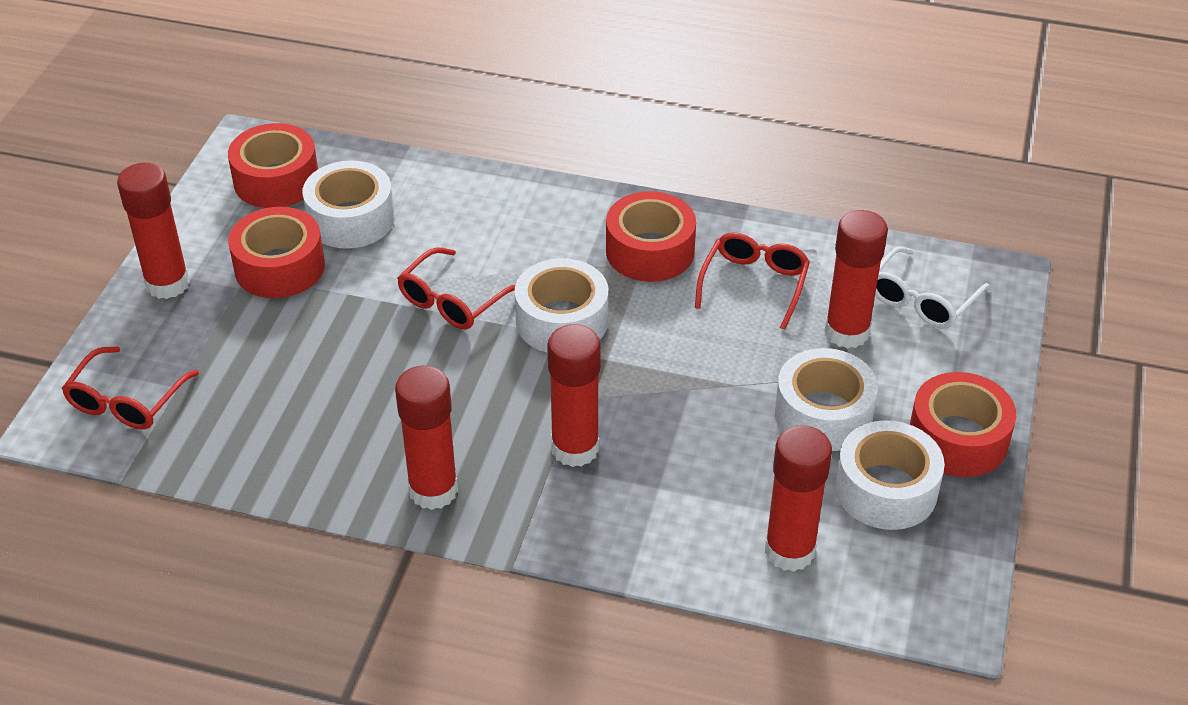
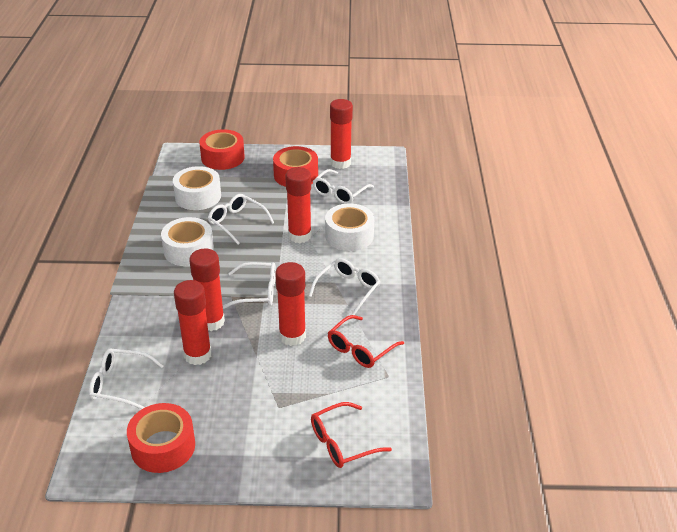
red glasses: [62,346,199,429] [397,247,515,330] [695,232,810,330] = 3 -> [311,402,392,468] [328,315,404,368] = 2
red tape: [228,123,318,208] [228,207,325,298] [606,191,696,282] [910,372,1016,477] = 4 -> [127,403,195,473] [199,129,245,170] [273,146,318,187] = 3
white glasses: [875,246,989,328] = 1 -> [89,348,163,410] [208,194,274,244] [223,262,276,309] [309,258,380,315] [313,169,374,204] = 5
white tape: [302,161,394,249] [514,258,608,353] [775,348,878,451] [835,420,945,530] = 4 -> [161,217,214,266] [173,166,221,210] [325,204,374,251] = 3

